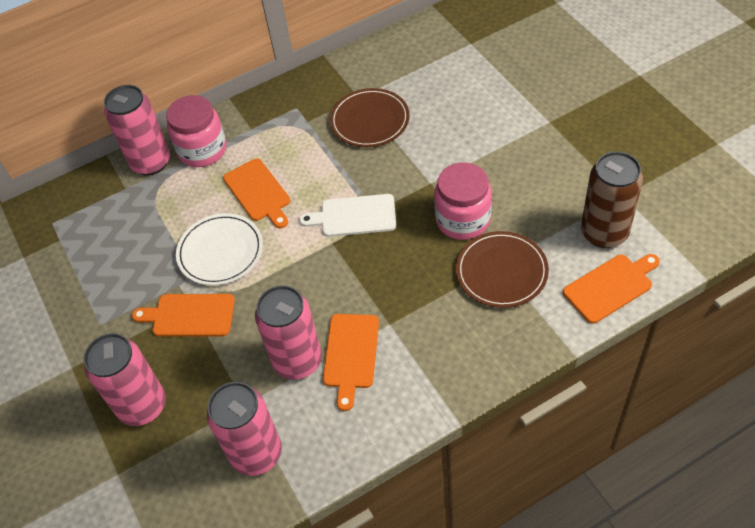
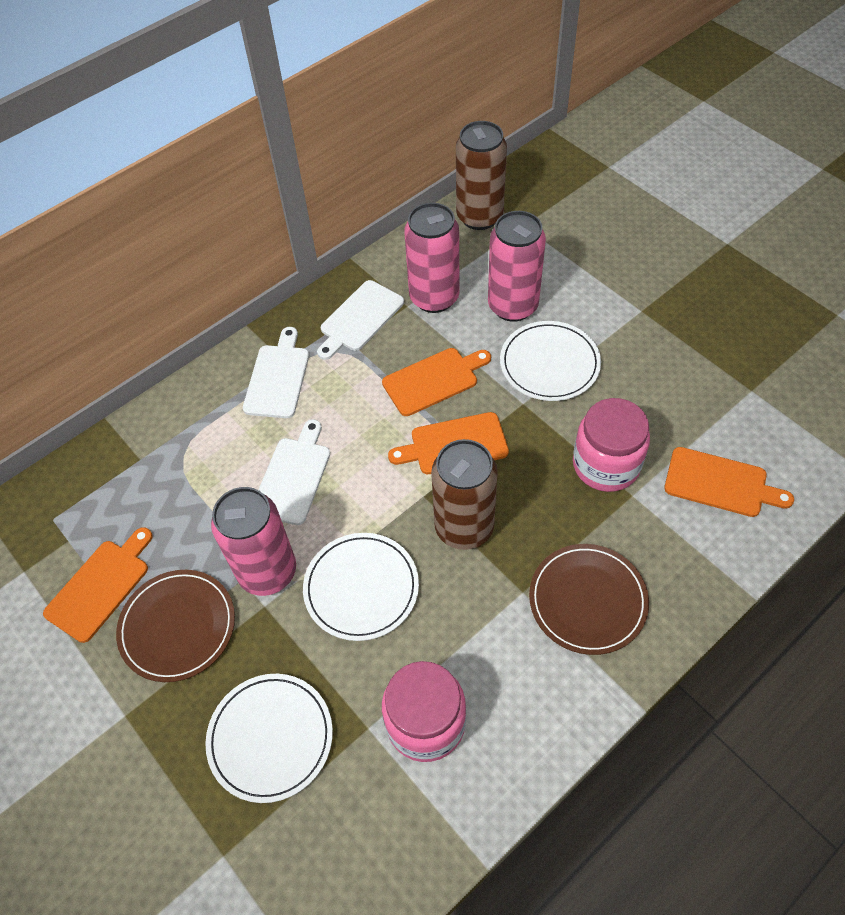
brown can: [581,151,643,248] = 1 -> [431,439,498,550] [456,121,507,230] = 2
pink can: [84,333,166,426] [104,85,170,175] [207,382,282,476] [255,285,322,380] = 4 -> [211,487,296,596] [404,203,460,313] [488,211,546,322] = 3
white cutting board: [299,194,396,237] = 1 -> [243,327,309,418] [258,419,330,525] [317,280,404,360] = 3
white plate: [176,213,263,285] = 1 -> [205,674,333,803] [303,533,419,641] [500,321,601,401] = 3

